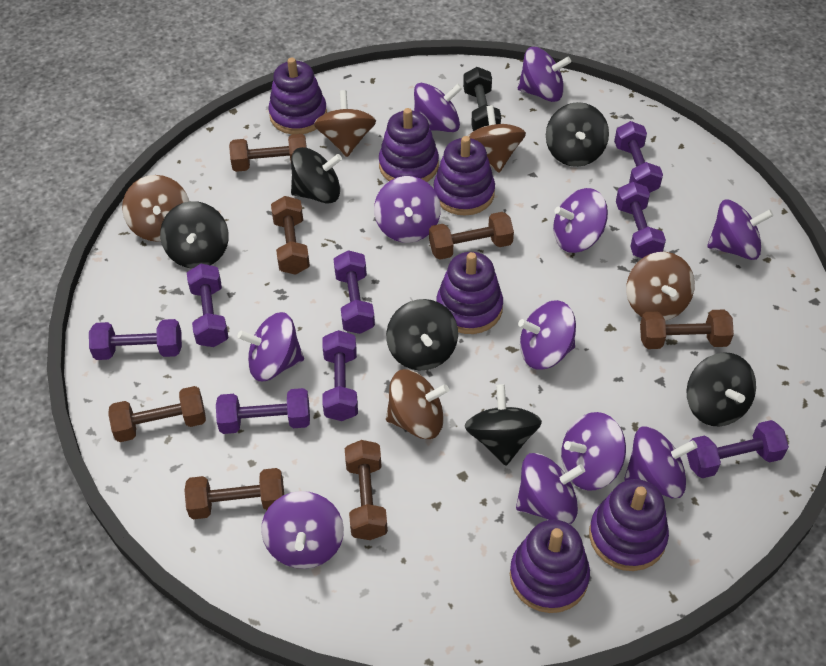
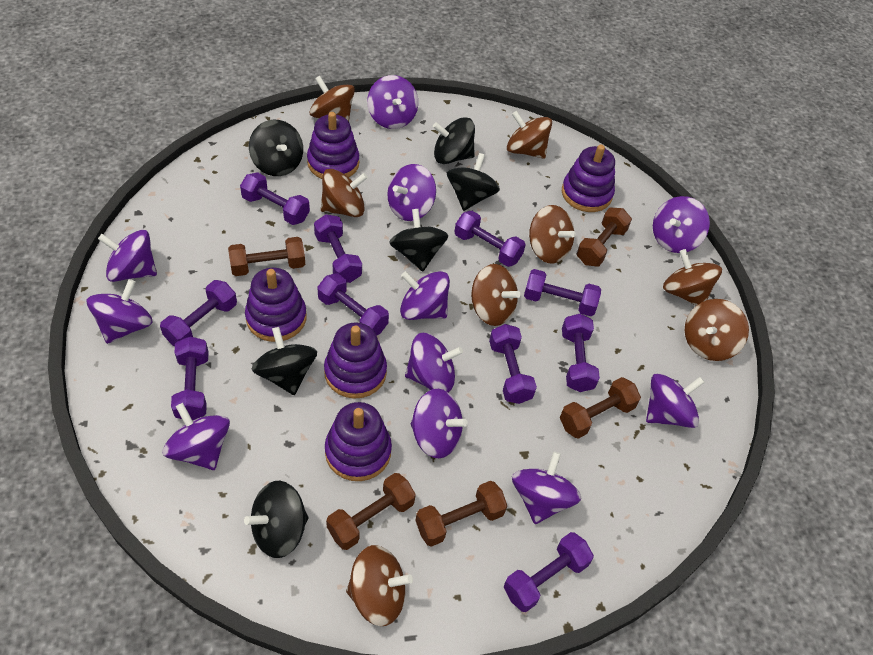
black dumbbell: [463,67,501,131] = 1 -> none = 0
brown dumbbell: [108,386,206,442] [184,468,284,519] [229,134,307,172] [271,196,310,275] [345,440,388,540] [429,212,514,260] [640,309,734,349] = 7 -> [228,237,305,276] [326,473,416,550] [415,481,507,547] [560,377,641,439] [577,208,632,266] = 5
brown spinning top: [122,175,190,242] [314,90,376,157] [386,369,449,439] [468,105,526,173] [626,252,695,321] = 5 -> [310,76,355,121] [321,169,368,217] [346,545,413,626] [471,264,521,326] [507,111,552,159] [529,205,576,264] [663,249,722,306] [685,299,749,361] = 8
purple dumbbell: [89,319,182,360] [187,264,229,347] [216,388,310,434] [322,330,358,421] [334,250,375,334] [614,121,663,193] [616,182,666,258] [687,420,789,478] = 8 -> [160,280,237,346] [171,336,209,420] [240,172,310,225] [314,214,362,283] [317,273,389,336] [455,211,526,267] [489,324,537,404] [504,532,594,612] [524,269,601,316] [562,314,600,392] = 10
purple stacking toy: [268,57,327,134] [379,108,439,182] [433,136,495,216] [436,252,503,334] [510,520,590,613] [589,479,669,571] = 6 -> [245,268,307,342] [307,112,359,179] [324,322,387,399] [325,402,392,481] [562,145,615,212] = 5

